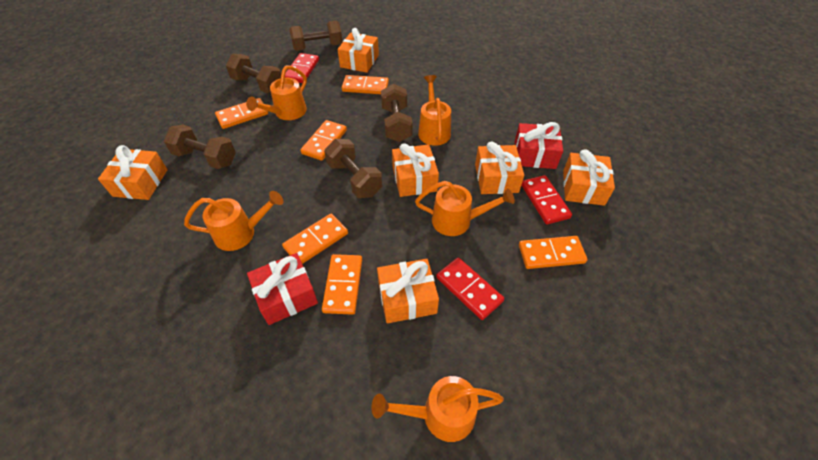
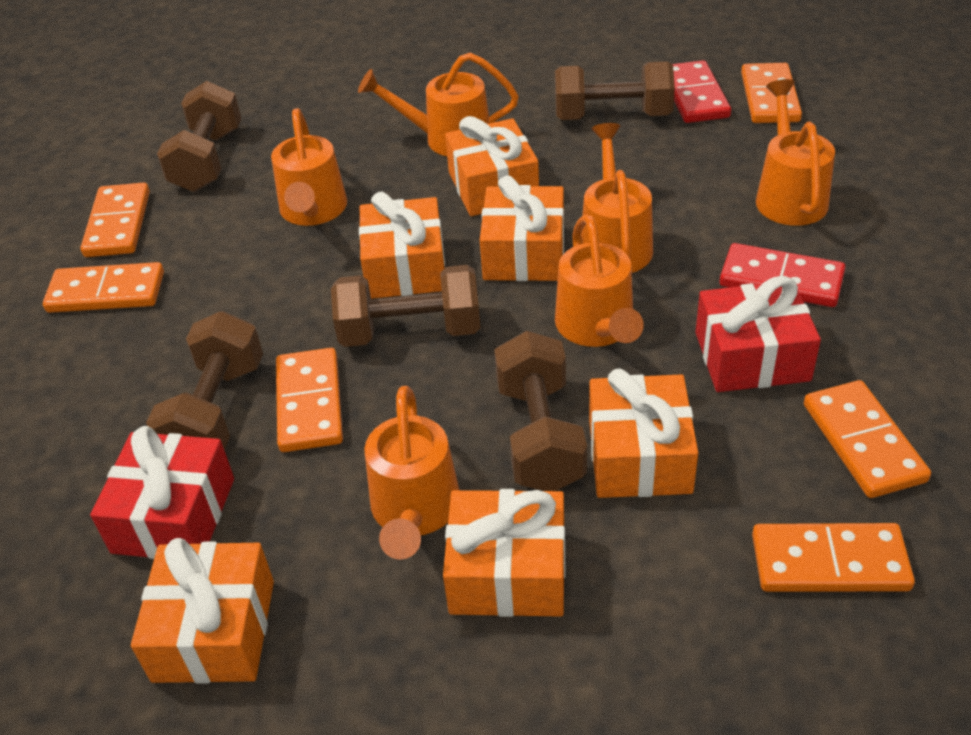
orange watering can: [184,191,284,251] [246,65,307,120] [371,376,504,442] [415,181,515,236] [418,75,451,146] = 5 -> [271,108,347,226] [358,53,519,156] [364,386,459,560] [555,214,644,347] [581,123,653,273] [756,79,835,226] = 6
red domino: [285,53,319,83] [436,258,504,320] [521,175,572,224] = 3 -> [672,60,731,123] [720,243,846,307] = 2

